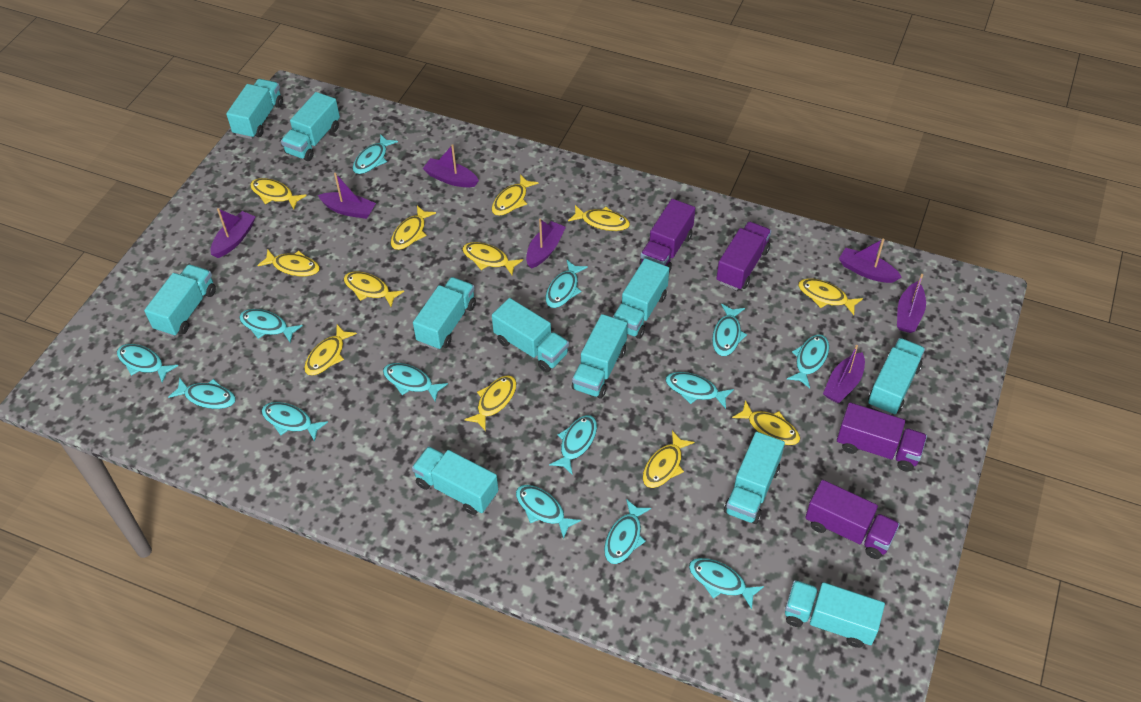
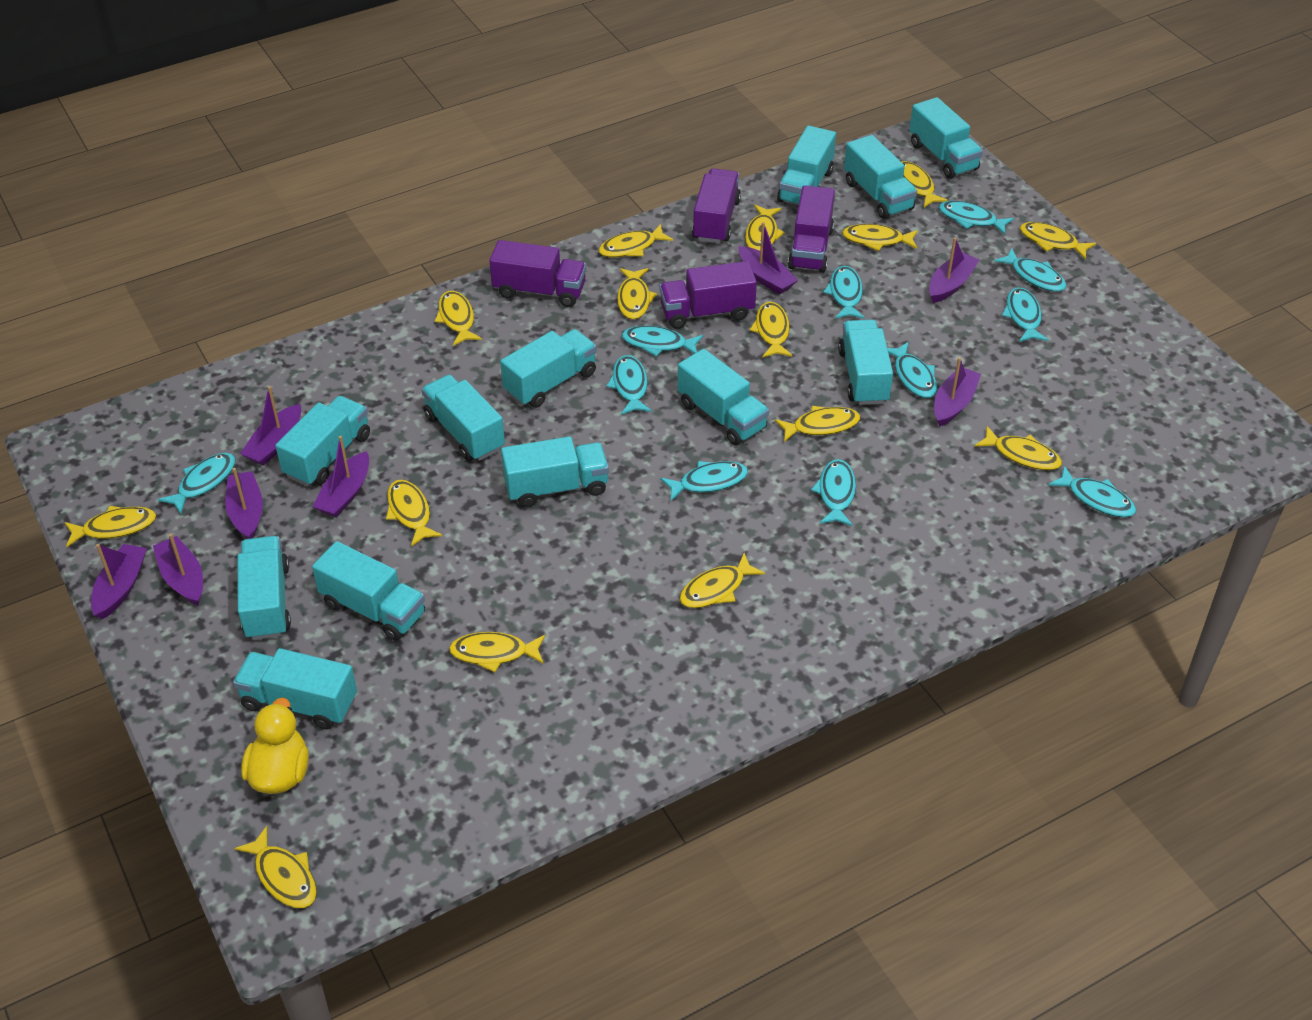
purple boat: [211,208,256,258] [318,173,376,219] [423,144,479,187] [526,219,566,269] [823,345,865,403] [839,238,901,283] [897,274,926,333] = 7 -> [91,544,147,619] [153,534,203,605] [225,468,263,539] [240,386,301,466] [313,436,369,517] [739,222,798,295] [929,237,979,303] [934,357,981,427] = 8
turquoise fish: [117,344,178,383] [168,378,236,409] [239,309,303,343] [262,402,328,442] [353,134,398,174] [383,363,448,402] [516,485,581,539] [545,260,588,308] [549,415,597,475] [604,499,651,564] [666,372,734,409] [689,558,764,609] [712,304,747,356] [787,334,829,388] = 14 -> [158,453,235,514] [606,355,652,415] [622,326,703,356] [660,461,748,501] [811,459,856,526] [823,266,865,319] [887,342,937,398] [939,201,1014,235] [994,248,1067,292] [1002,287,1048,342] [1048,466,1136,517] = 11
turquoise truck: [144,264,216,337] [226,79,283,139] [281,92,340,161] [412,446,499,515] [413,277,476,350] [492,298,569,372] [572,314,628,399] [613,258,669,339] [724,432,785,524] [785,580,885,648] [868,338,925,415] = 11 -> [233,648,357,729] [237,536,291,640] [275,396,370,486] [312,541,425,641] [422,375,505,461] [500,329,597,408] [501,436,609,507] [678,349,769,445] [777,125,836,205] [838,320,893,405] [844,135,917,219] [909,97,983,179] = 12
yellow duck: none = 0 -> [241,698,309,794] = 1
yellow fish: [250,178,307,209] [257,249,320,277] [304,325,357,376] [344,272,404,307] [391,206,436,250] [462,242,523,275] [464,375,517,431] [492,174,538,216] [568,205,630,231] [643,431,694,488] [732,400,800,445] [798,278,863,315] = 12 -> [65,506,156,547] [234,826,317,908] [386,480,442,547] [435,291,482,346] [449,632,545,672] [598,224,673,257] [617,268,657,319] [680,553,765,608] [745,205,785,251] [749,302,792,358] [775,406,860,442] [842,224,918,251] [901,161,948,207] [974,426,1062,470] [1020,222,1096,260] = 15

